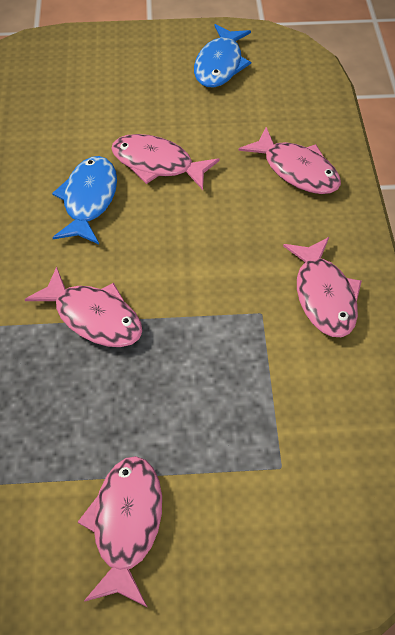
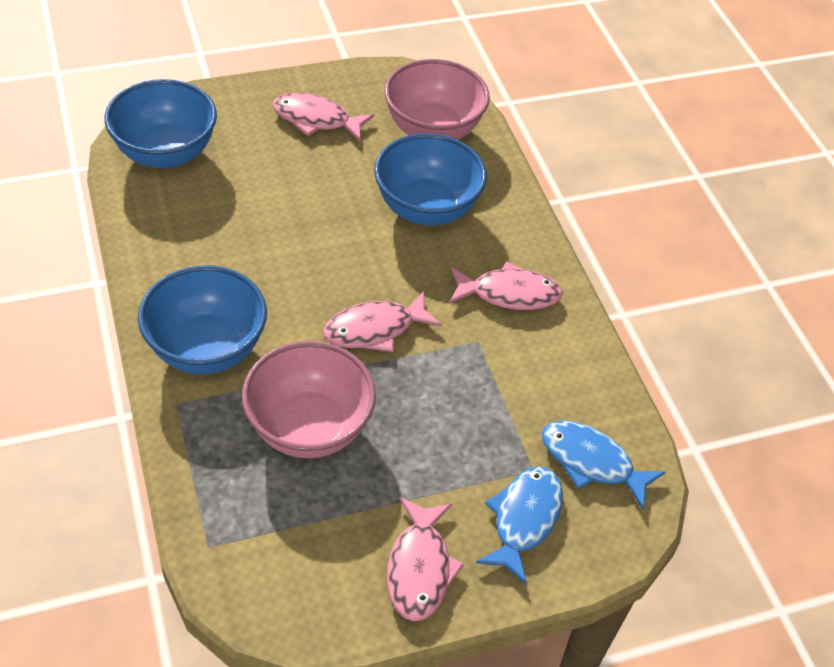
blue bowl: none = 0 -> [104,79,217,168] [138,265,267,374] [374,133,487,226] = 3
pink bowl: none = 0 -> [242,341,376,458] [384,59,490,140] = 2
pink fish: [25,266,142,347] [78,456,162,607] [111,134,220,190] [239,127,341,194] [283,237,362,337] = 5 -> [273,93,374,142] [323,291,442,352] [387,497,464,621] [449,261,563,310] = 4

